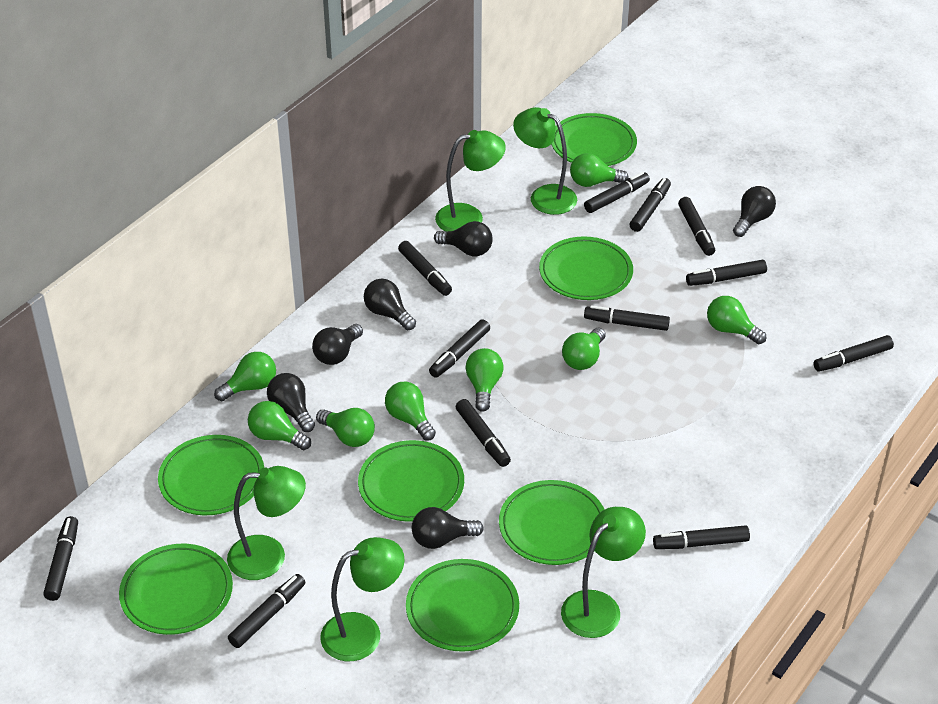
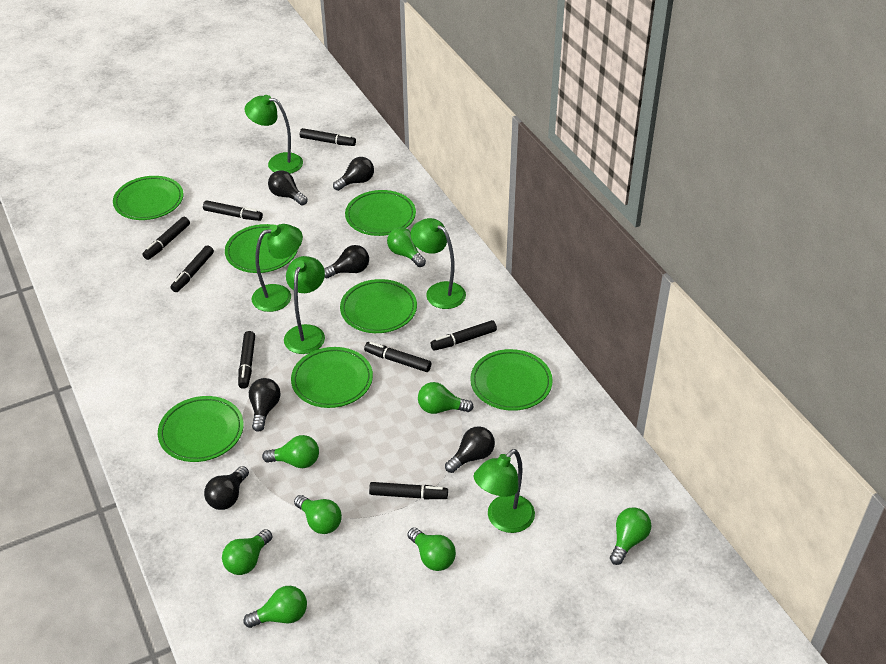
black marker: [43,516,78,601] [228,574,305,648] [398,241,452,296] [429,319,490,378] [456,399,511,467] [584,172,650,213] [584,305,670,331] [630,178,671,232] [653,525,750,549] [678,197,715,256] [686,260,767,286] [814,335,894,372] = 12 -> [143,217,190,260] [171,245,214,292] [203,200,263,221] [238,331,255,389] [300,128,356,146] [364,342,431,372] [369,482,448,499] [431,320,497,351] = 8

